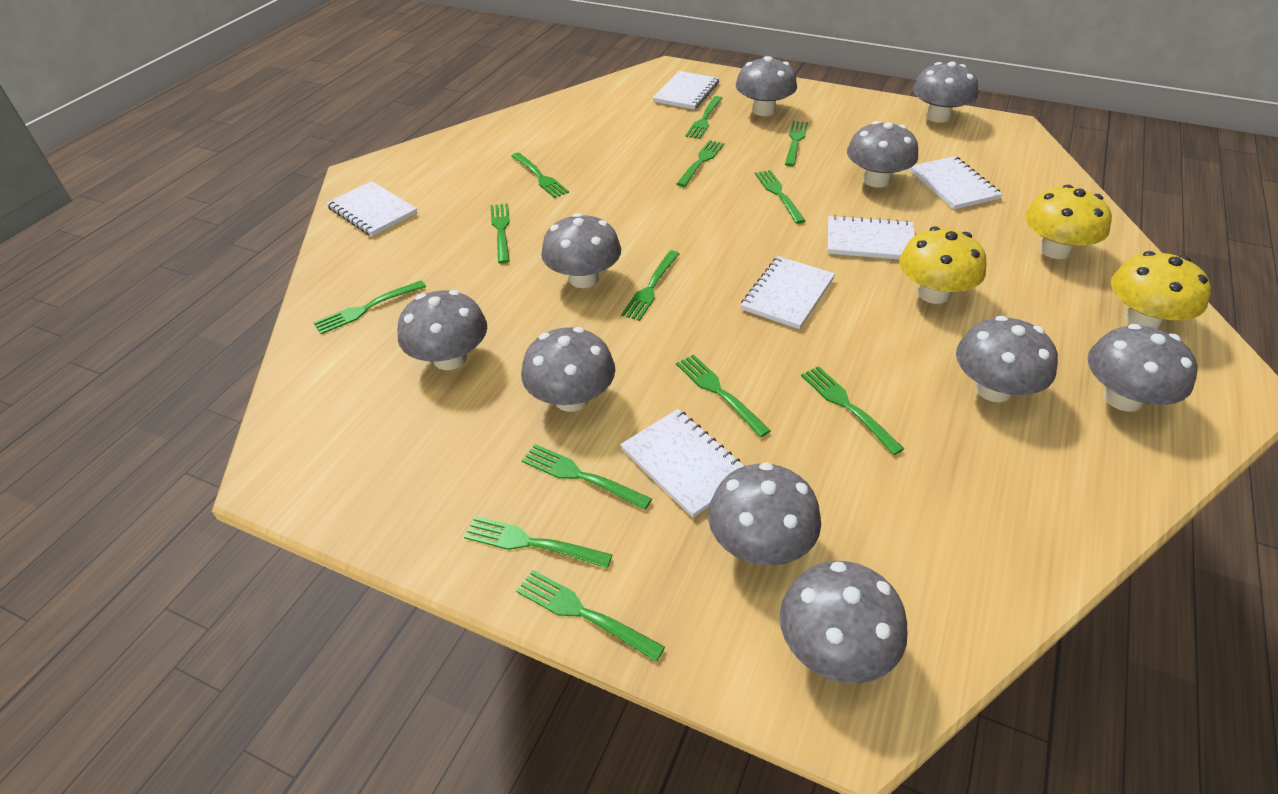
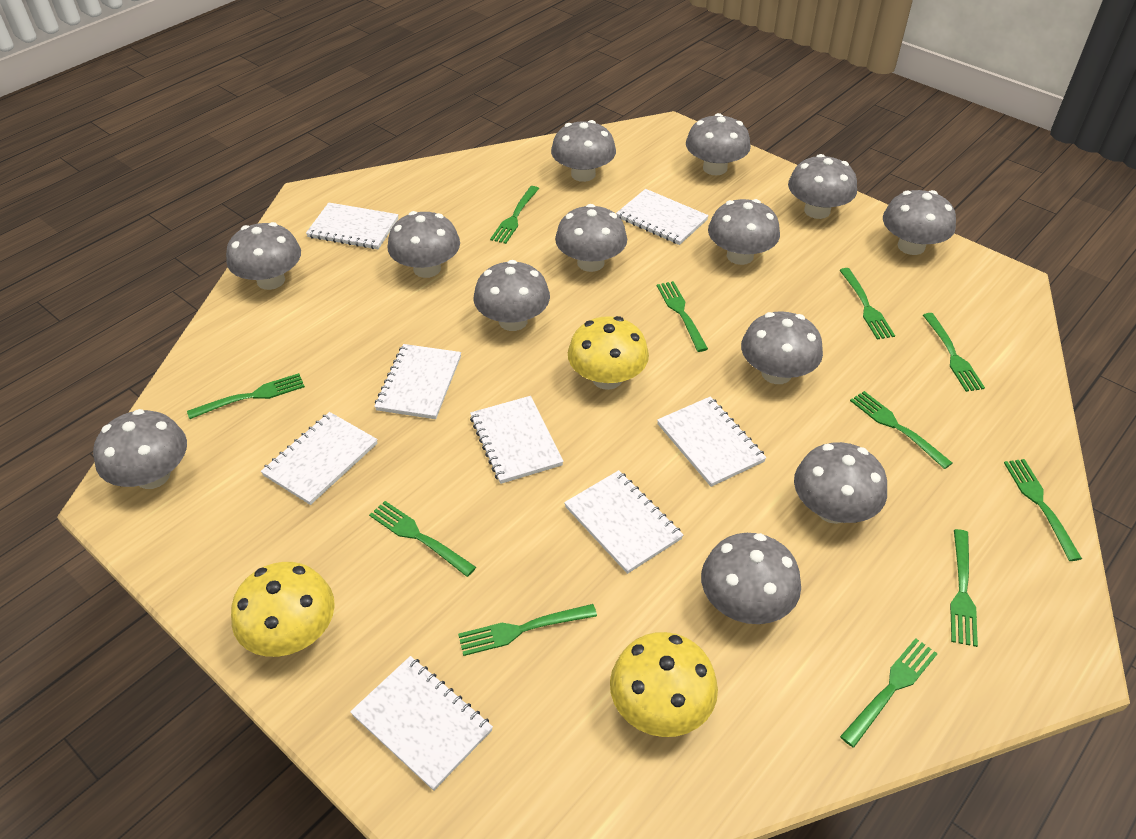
green fork: [313,280,426,334] [464,516,612,568] [490,203,510,264] [512,153,569,198] [516,570,665,662] [521,444,652,510] [621,251,679,321] [676,354,771,437] [677,140,724,187] [685,96,722,139] [755,170,805,224] [785,121,808,167] [801,366,904,455] = 13 -> [187,373,305,419] [369,501,476,577] [458,604,597,656] [490,186,539,244] [657,281,708,352] [839,268,895,340] [840,638,938,748] [850,391,952,469] [923,313,985,392] [950,529,978,647] [1004,459,1082,561] = 11
grey mushroom: [398,290,487,370] [521,327,615,412] [541,213,621,288] [708,462,821,566] [736,56,797,116] [780,561,908,684] [847,121,918,188] [913,61,978,123] [956,316,1058,402] [1087,324,1198,412] = 10 -> [93,409,187,489] [226,222,301,290] [387,211,460,278] [473,260,550,331] [551,120,616,182] [555,204,627,272] [686,113,751,175] [701,533,801,624] [708,199,780,265] [741,311,823,384] [788,154,857,219] [794,442,887,524] [883,190,956,255] = 13
white notebook: [326,181,417,236] [620,409,744,518] [653,71,719,110] [741,256,835,329] [828,215,915,259] [910,156,1002,209] = 6 -> [261,412,378,505] [306,203,399,249] [350,656,493,791] [374,344,461,419] [470,396,564,484] [564,470,683,574] [616,189,709,245] [657,396,766,487] = 8

